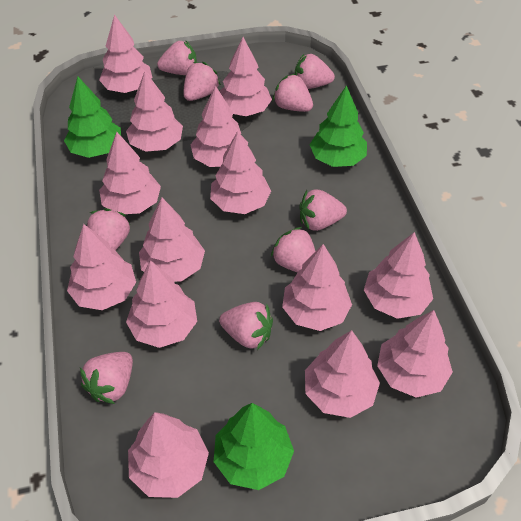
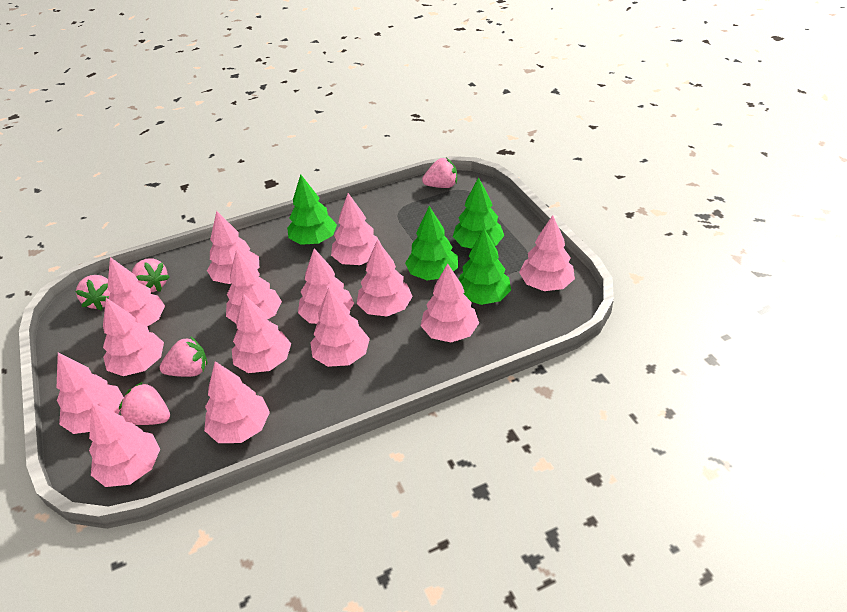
green tree: [64,77,121,158] [214,403,294,490] [310,85,367,167] = 3 -> [287,174,337,245] [405,206,458,280] [453,177,504,249] [459,228,511,305] = 4
pink strawberry: [80,352,133,404] [87,208,130,250] [157,41,197,75] [183,62,221,101] [219,302,273,350] [271,227,315,272] [273,74,313,112] [295,54,335,89] [300,190,347,231] = 9 -> [75,275,110,311] [119,382,170,425] [132,258,170,292] [159,337,207,377] [422,158,457,188] = 5

